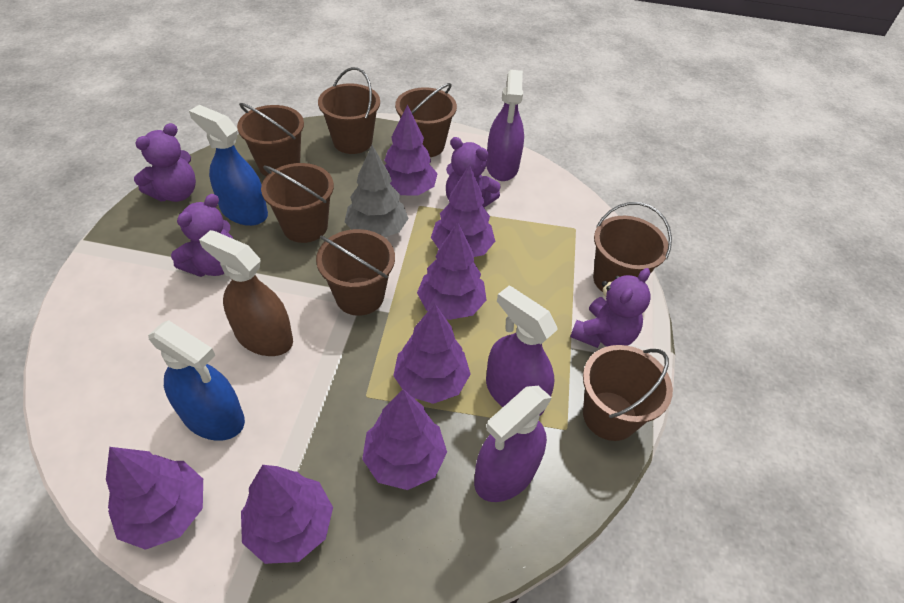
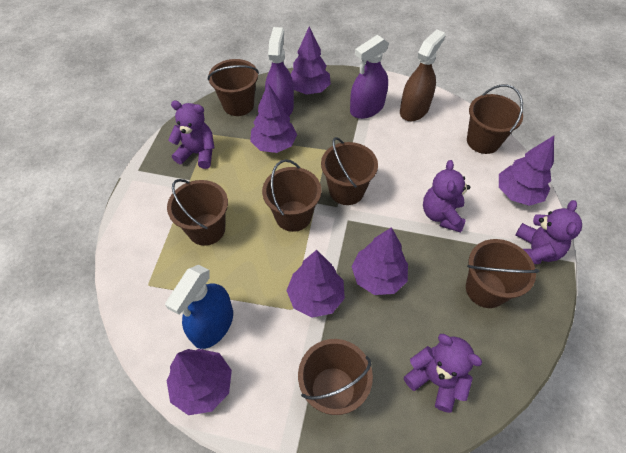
blue spray bottle: [148,320,245,441] [189,105,268,226] = 2 -> [165,265,233,349] = 1
grey tree: [345,145,409,237] = 1 -> none = 0
purple spray bottle: [474,386,552,502] [486,70,524,181] [486,286,558,415] = 3 -> [265,27,294,116] [350,35,389,119] = 2
purple tree: [106,447,203,550] [241,465,333,564] [362,389,447,490] [384,104,438,196] [393,304,471,404] [417,222,487,320] [431,165,495,257] = 7 -> [166,349,232,415] [250,84,297,153] [286,250,345,318] [291,26,331,95] [352,227,408,295] [499,136,554,206] = 6

